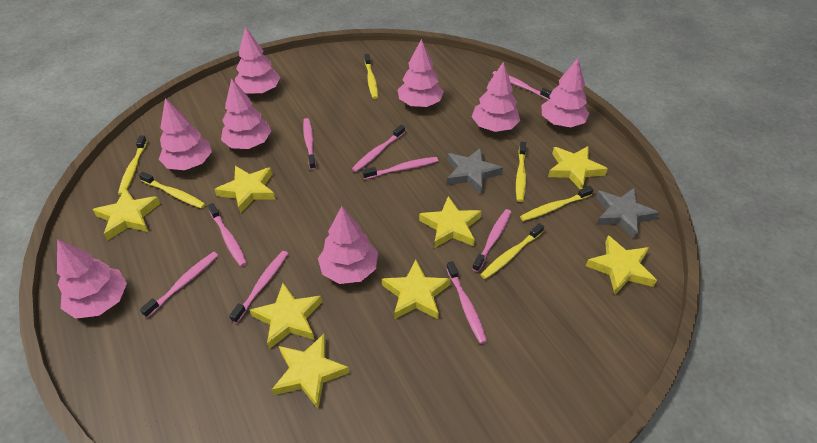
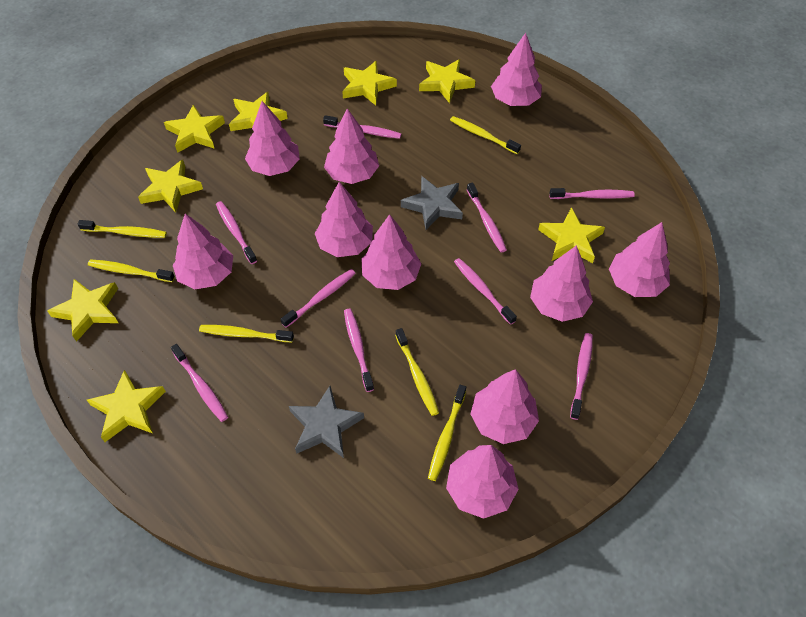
pink tree: [57,239,127,319] [159,98,212,170] [221,79,271,149] [235,27,280,94] [318,206,378,284] [398,39,444,107] [472,62,520,132] [541,58,590,127] = 8 -> [173,214,233,289] [245,101,300,176] [315,182,373,257] [324,108,379,184] [361,214,421,290] [446,445,519,519] [470,369,539,444] [491,33,542,106] [530,245,593,322] [609,222,670,297] = 10

